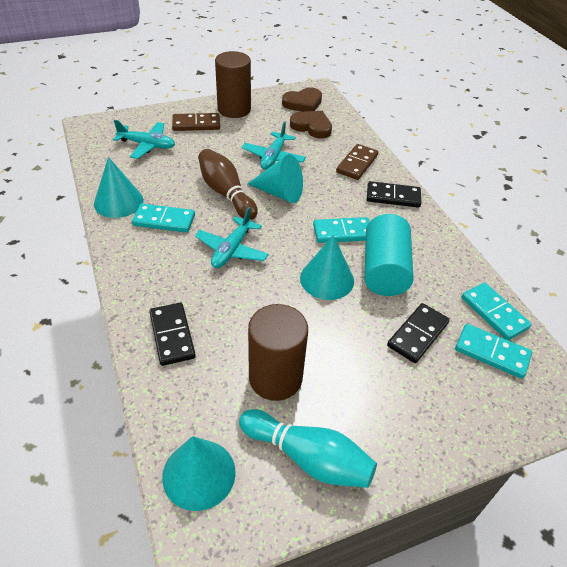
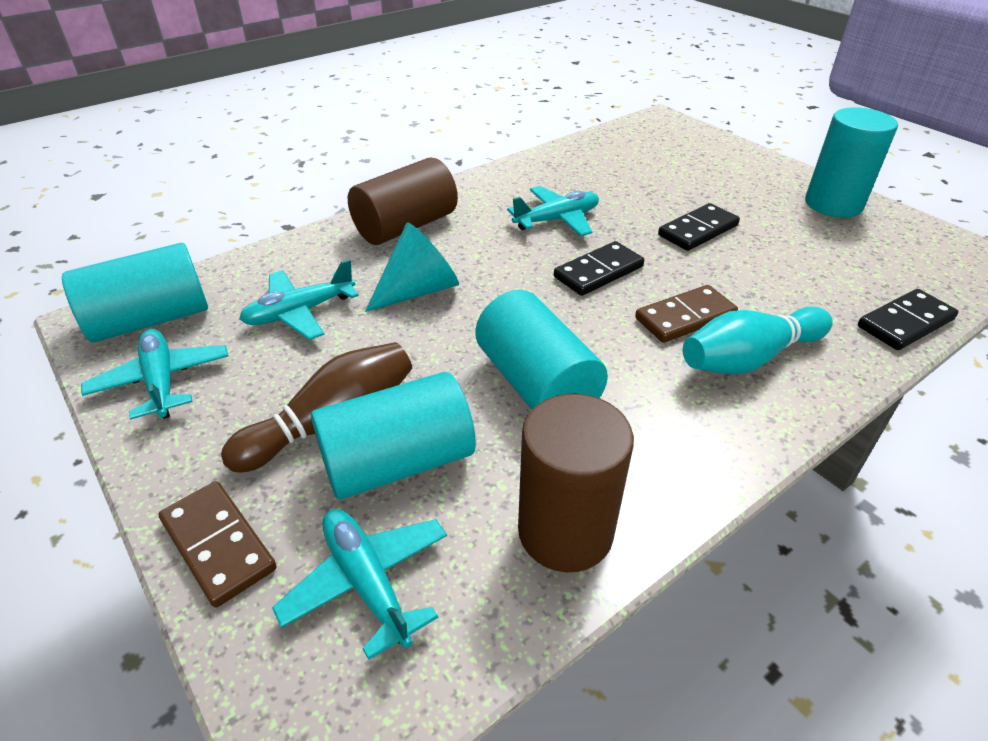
brown heart: [282,87,322,112] [290,111,332,138] = 2 -> none = 0
turquoise cone: [94,157,143,218] [162,436,236,511] [248,154,303,203] [300,235,354,300] = 4 -> [365,222,459,312] = 1
turquoise cylinder: [364,214,413,296] = 1 -> [62,243,208,342] [311,372,476,499] [475,290,608,410] [805,107,898,218] = 4
turquoise domino: [132,204,195,233] [313,217,370,243] [455,324,532,379] [462,282,532,340] = 4 -> none = 0
turquoise plane: [113,120,175,159] [195,207,269,268] [242,121,306,170] = 3 -> [81,329,229,420] [239,259,359,340] [272,509,447,660] [507,186,599,236] = 4

